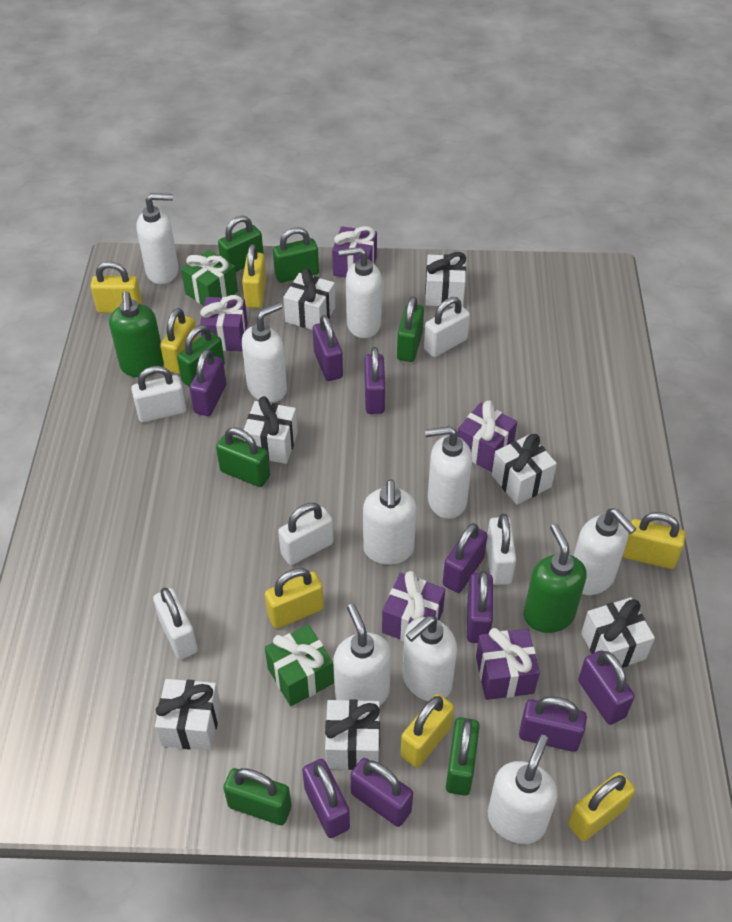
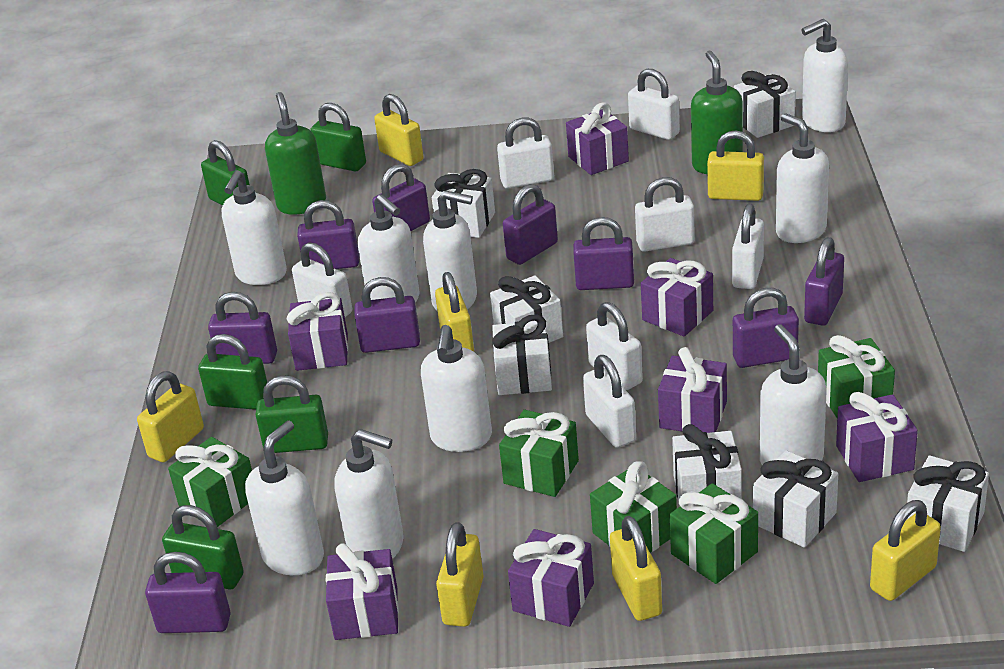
green gift: [181,250,238,306] [265,625,334,706] = 2 -> [168,437,252,527] [499,410,579,497] [590,461,677,553] [670,483,758,584] [818,335,895,417] = 5
green padlock: [177,325,225,387] [216,427,270,487] [218,216,264,272] [223,768,292,825] [273,227,319,283] [397,296,424,362] [446,717,480,796] = 7 -> [162,505,244,589] [198,334,267,410] [201,140,250,205] [255,375,328,453] [310,103,366,171] = 5
purple gift: [200,295,248,351] [332,226,377,278] [382,571,445,641] [458,400,517,472] [476,628,540,700] = 5 -> [287,292,348,371] [326,543,399,640] [508,529,594,627] [566,102,629,175] [641,258,713,337] [658,347,727,433] [836,392,918,482] = 7
white padlock: [131,366,186,422] [153,588,198,660] [278,503,334,565] [424,297,470,357] [486,514,516,585] = 5 -> [292,243,352,317] [497,118,554,189] [583,355,636,448] [586,302,643,390] [628,69,680,140] [635,177,695,252] [732,204,764,289] = 7

